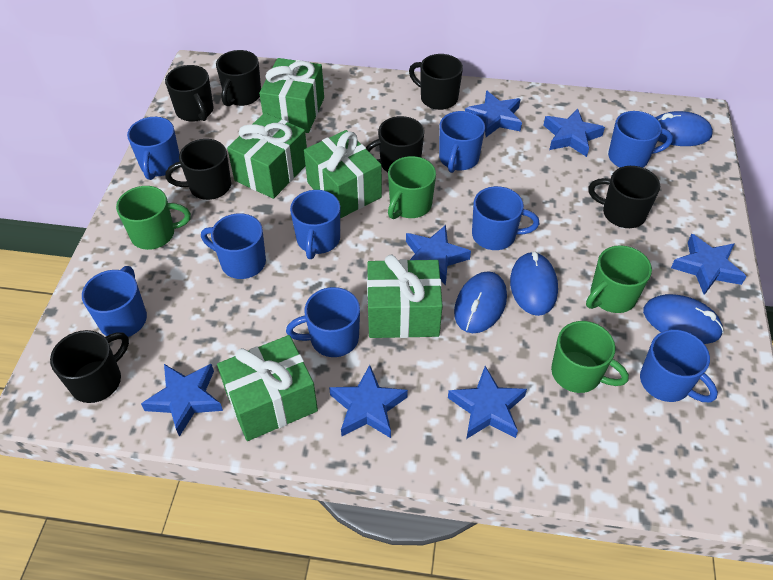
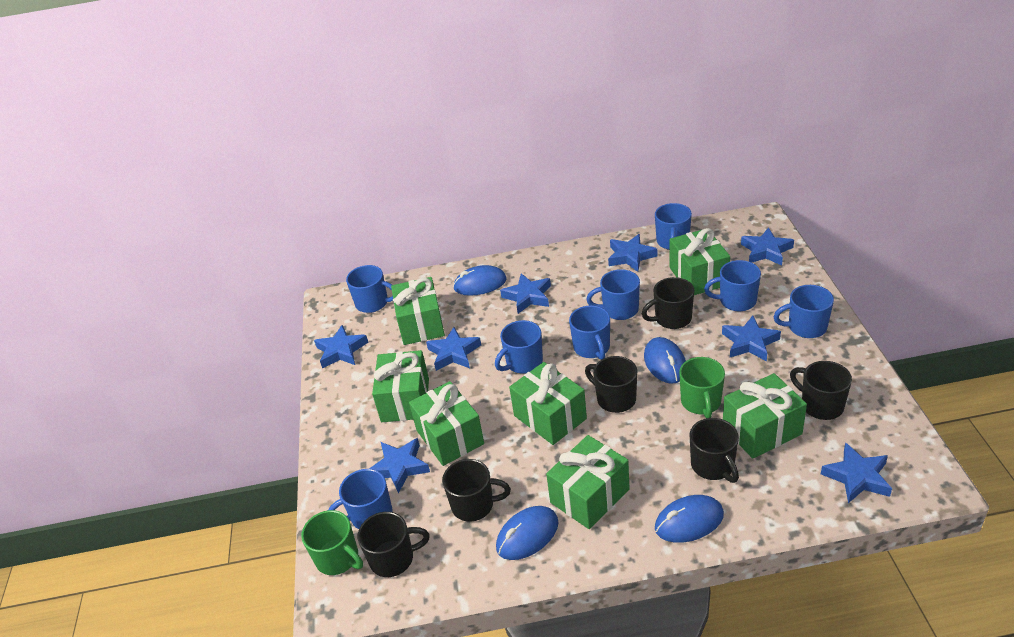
black mug: [50,330,129,403] [165,65,214,122] [165,139,231,200] [216,50,261,106] [366,116,424,172] [409,54,463,110] [588,166,660,228] = 7 -> [358,512,430,577] [442,459,511,522] [585,356,637,413] [642,277,694,329] [690,418,739,483] [790,361,852,420] = 6
blue mug: [82,266,147,337] [127,117,180,180] [201,213,266,279] [286,287,360,357] [290,190,340,259] [439,111,485,173] [472,186,539,250] [608,111,673,168] [640,329,718,402] = 9 -> [328,469,392,529] [346,265,393,313] [495,320,543,373] [569,305,610,360] [586,269,640,320] [655,203,692,250] [704,260,761,311] [773,285,834,338] = 8
blue star: [141,364,223,437] [329,365,408,438] [406,225,471,285] [448,366,527,439] [465,90,522,137] [543,108,605,157] [671,234,747,295] = 7 -> [314,325,369,369] [369,438,430,493] [426,327,481,371] [500,273,551,314] [608,234,657,272] [722,316,781,361] [741,227,794,266] [821,442,892,503] = 8
green gift: [217,335,318,441] [227,113,307,199] [259,58,324,133] [304,130,382,218] [367,255,443,338] = 5 -> [372,350,429,422] [391,277,445,345] [409,381,484,466] [509,362,587,445] [546,435,630,529] [669,228,730,295] [723,373,807,459] = 7
green mug: [116,186,191,250] [388,156,436,219] [551,321,629,393] [586,245,652,313] = 4 -> [301,510,363,575] [679,357,725,418] = 2

